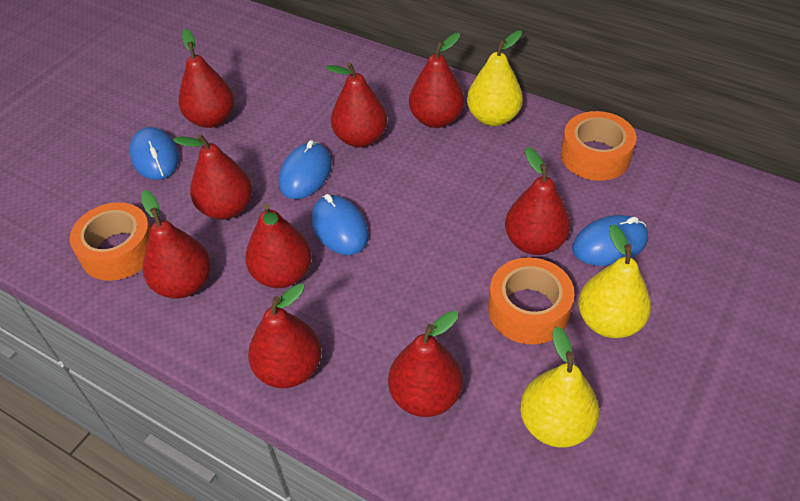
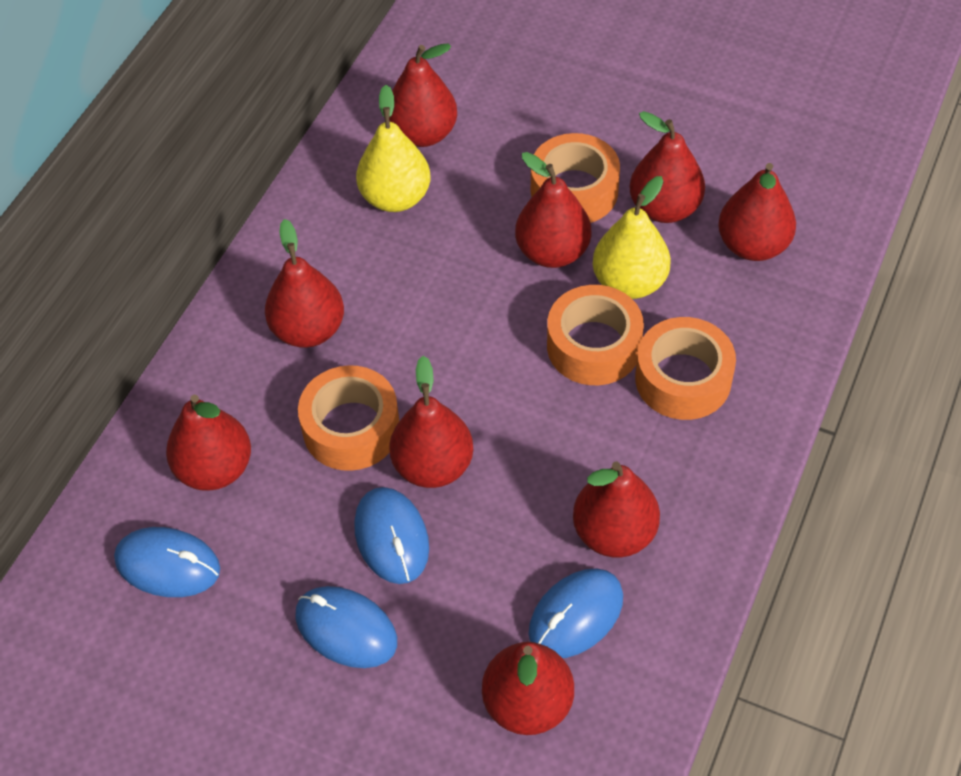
orange tape: [70,202,151,281] [488,257,575,344] [561,111,636,181] = 3 -> [298,365,399,471] [531,133,620,223] [547,285,644,385] [635,317,736,420] = 4
yellow pear: [467,31,523,126] [520,326,599,448] [578,224,651,338] = 3 -> [356,85,430,212] [593,176,671,299] = 2

